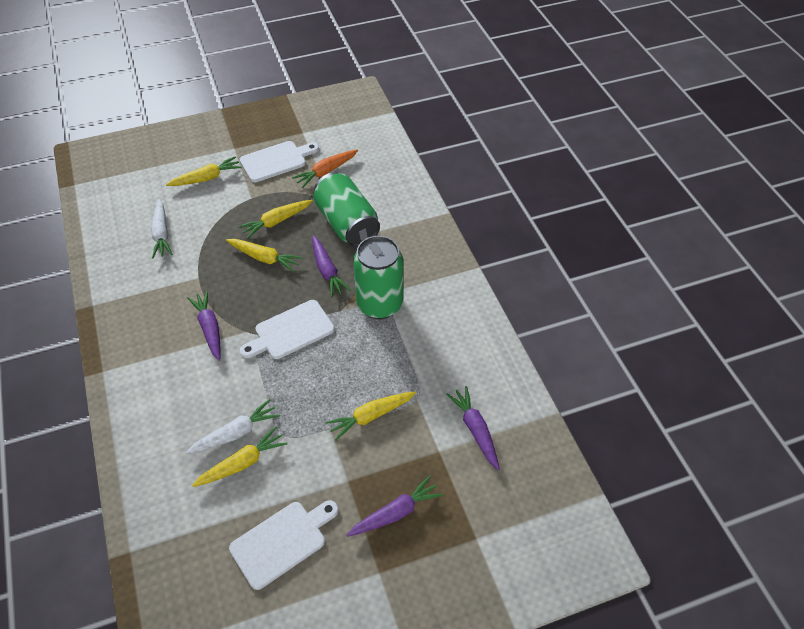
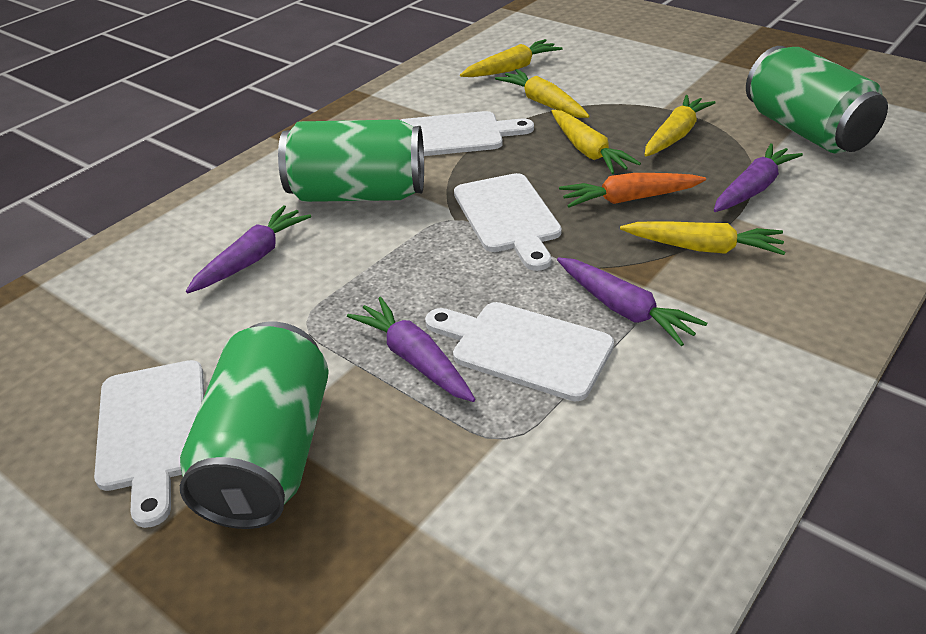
green can: [313,172,380,247] [353,236,403,319] = 2 -> [180,322,329,529] [278,119,424,202] [746,46,888,154] = 3
white carrot: [151,199,173,258] [186,399,280,454] = 2 -> none = 0
white cutting board: [229,500,338,590] [240,141,319,182] [240,300,335,359] = 3 -> [94,360,204,528] [401,111,534,156] [425,302,614,401] [454,173,562,271] = 4

